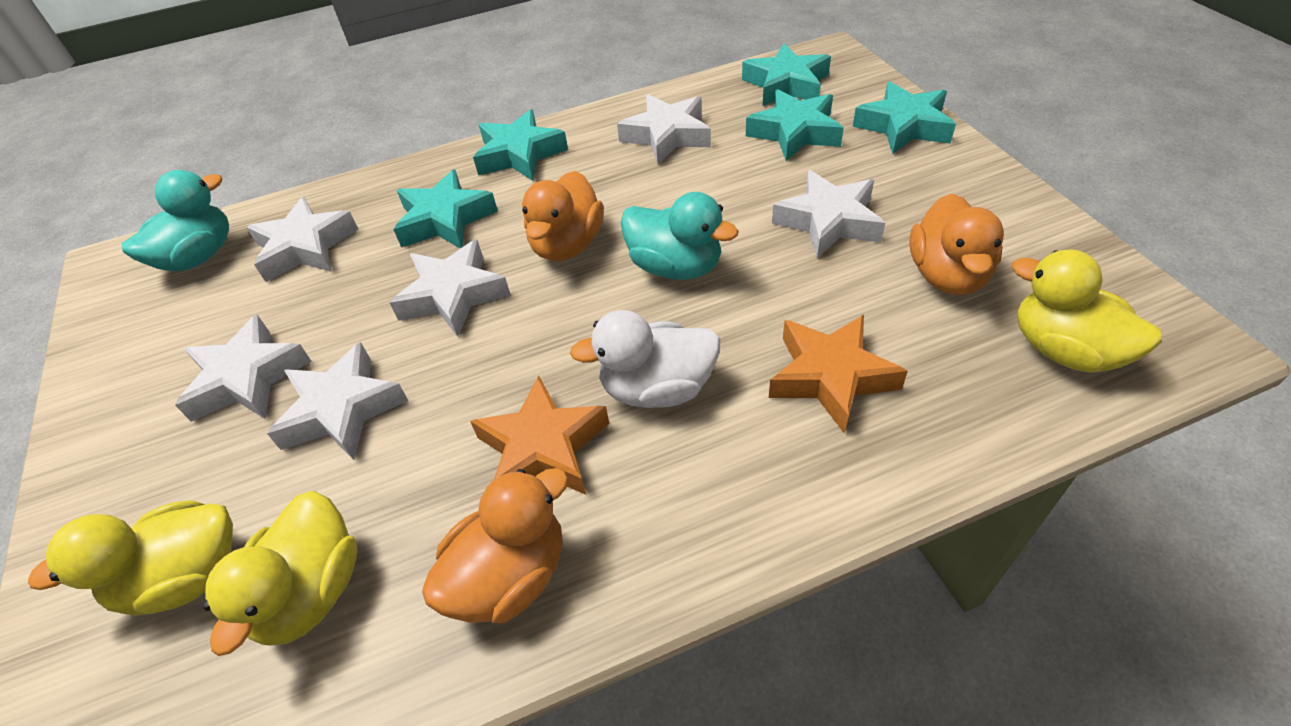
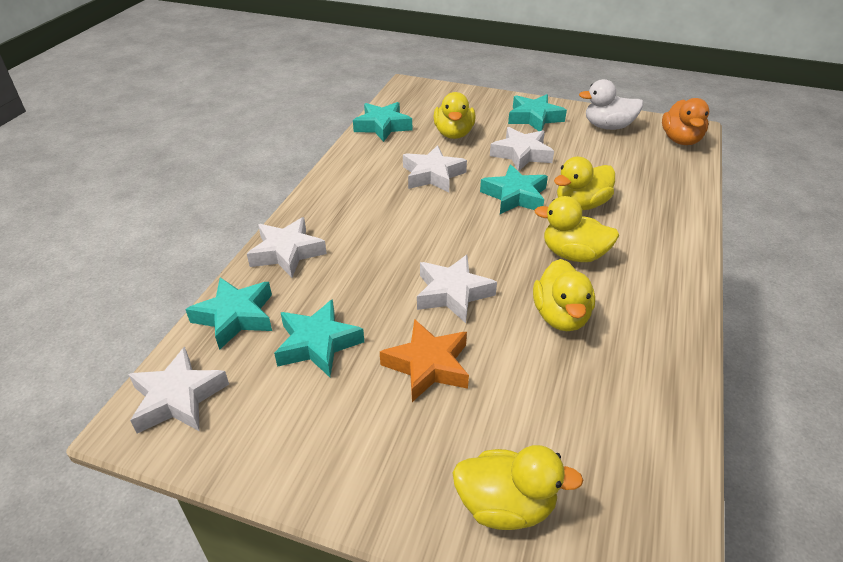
orange duck: [422,468,569,623] [522,171,604,261] [909,194,1004,295] = 3 -> [662,98,709,145] = 1
orange star: [470,375,609,495] [769,315,908,434] = 2 -> [380,319,469,402] = 1
turquoise duck: [121,170,229,271] [621,192,739,280] = 2 -> none = 0
white star: [175,314,312,422] [246,197,358,282] [267,342,408,460] [389,239,511,337] [617,94,711,164] [772,170,885,258] = 6 -> [128,347,229,434] [247,217,327,278] [403,145,467,192] [417,255,497,323] [490,127,554,172] = 5
yellow duck: [28,500,233,616] [203,491,358,656] [1012,249,1162,373] = 3 -> [433,92,475,139] [452,445,584,530] [533,259,595,331] [534,196,619,262] [554,157,615,210] = 5

